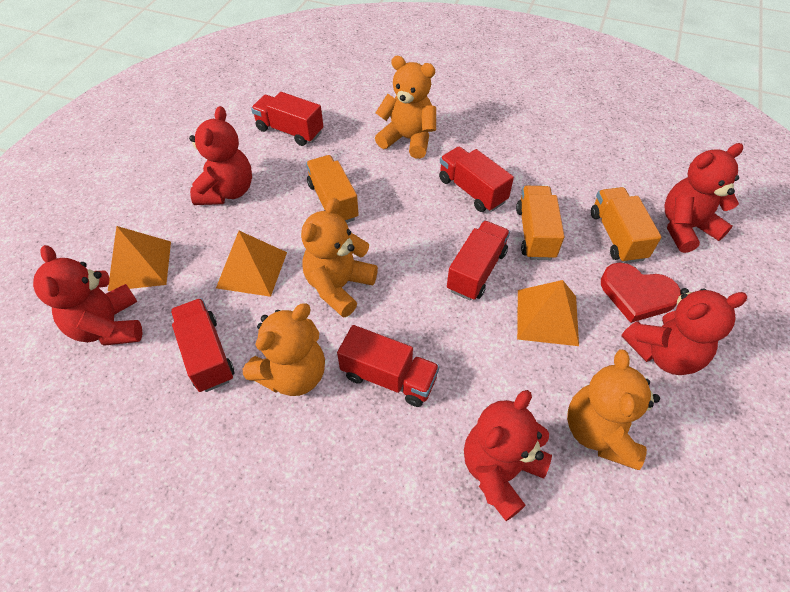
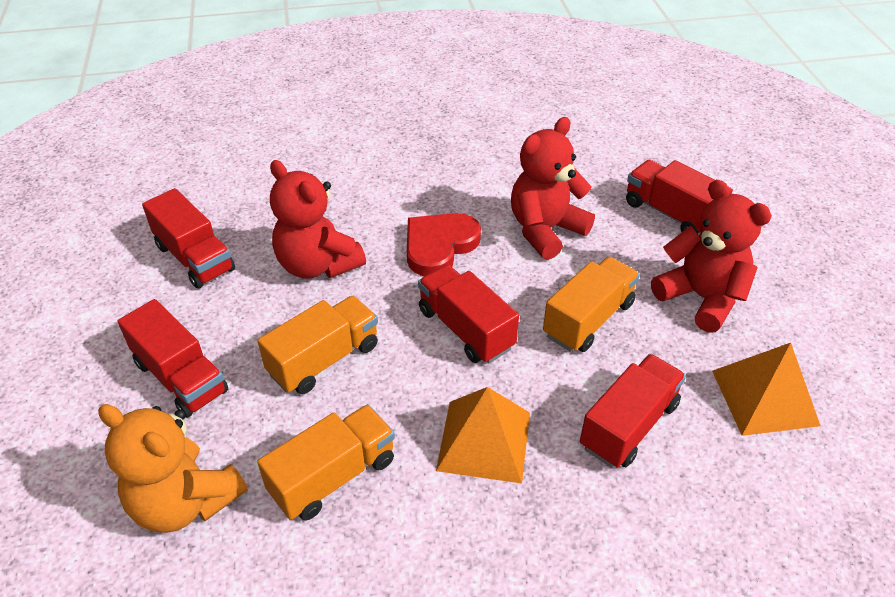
orange pyramid: [108,226,171,291] [216,231,287,297] [517,280,579,346] = 3 -> [436,387,530,484] [712,343,821,436] = 2
orange teddy bear: [243,303,325,396] [301,198,378,318] [375,56,436,159] [567,349,660,470] = 4 -> [98,404,248,533] = 1
red teddy bear: [33,245,142,346] [189,106,252,205] [464,390,552,521] [621,288,747,375] [664,143,743,253] = 5 -> [270,160,366,279] [511,117,595,260] [651,180,772,333] = 3

